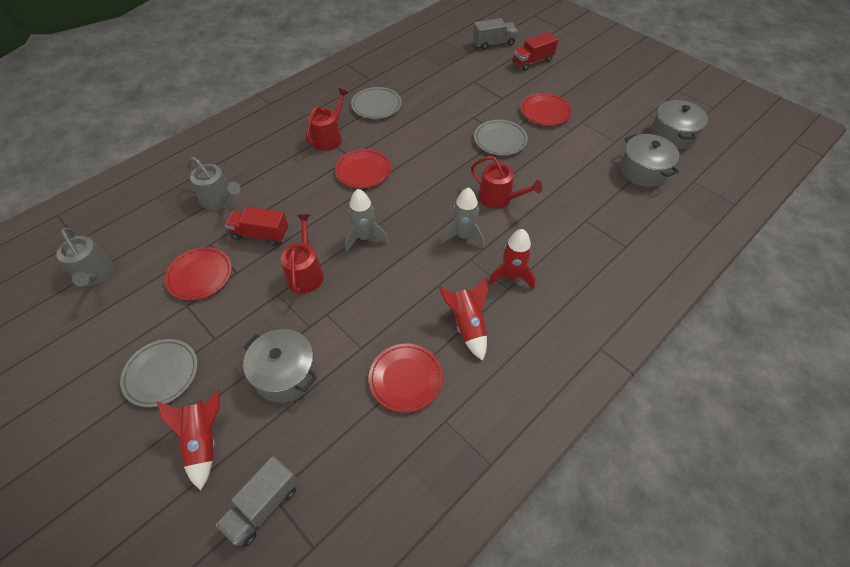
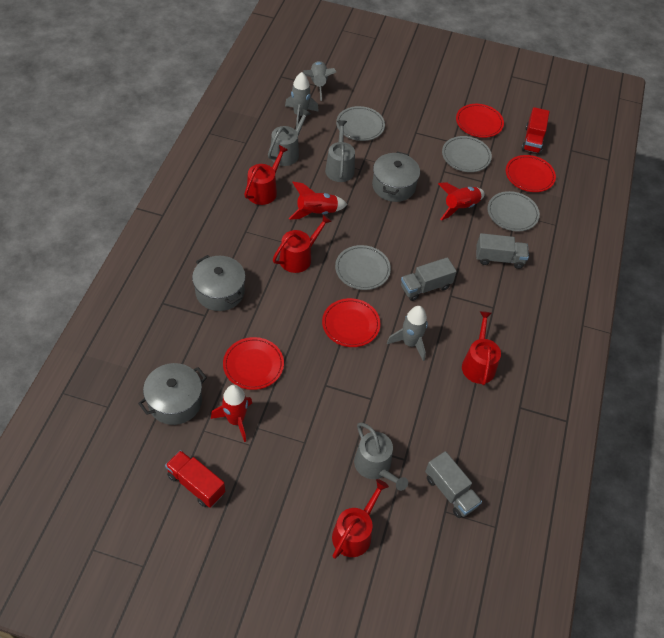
grey plate: [120,339,198,407] [351,87,402,119] [474,120,528,156] = 3 -> [335,245,391,290] [336,106,385,141] [442,136,492,172] [487,191,540,231] = 4
grey rocket: [345,189,389,252] [441,187,485,249] = 2 -> [285,72,319,128] [303,61,336,101] [387,306,428,361] = 3
grey truck: [216,456,299,547] [473,18,518,50] = 2 -> [401,257,457,301] [425,451,482,518] [476,233,529,269] = 3
grey watering can: [56,228,113,286] [187,157,241,210] = 2 -> [268,108,311,166] [325,120,355,182] [354,422,408,491] = 3
red watering can: [281,214,324,293] [306,88,349,151] [471,156,542,209] = 3 -> [244,145,288,205] [273,214,332,273] [332,479,389,559] [462,311,501,385] = 4

